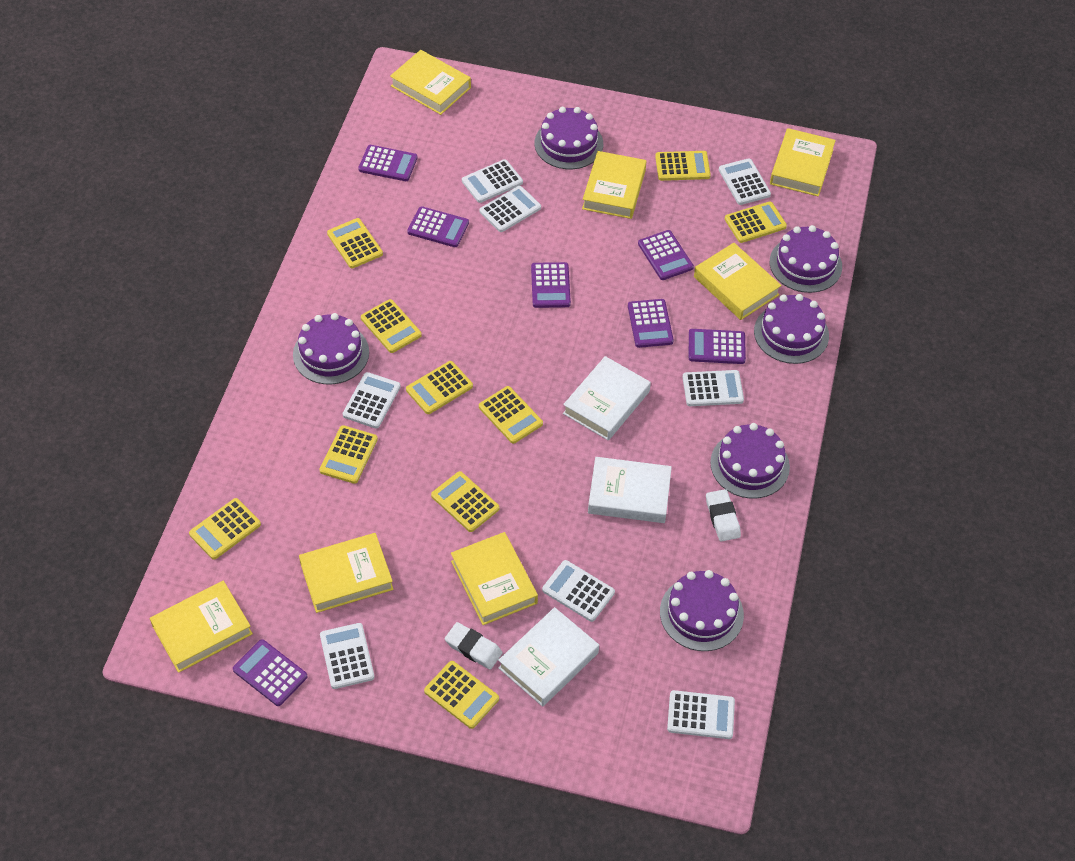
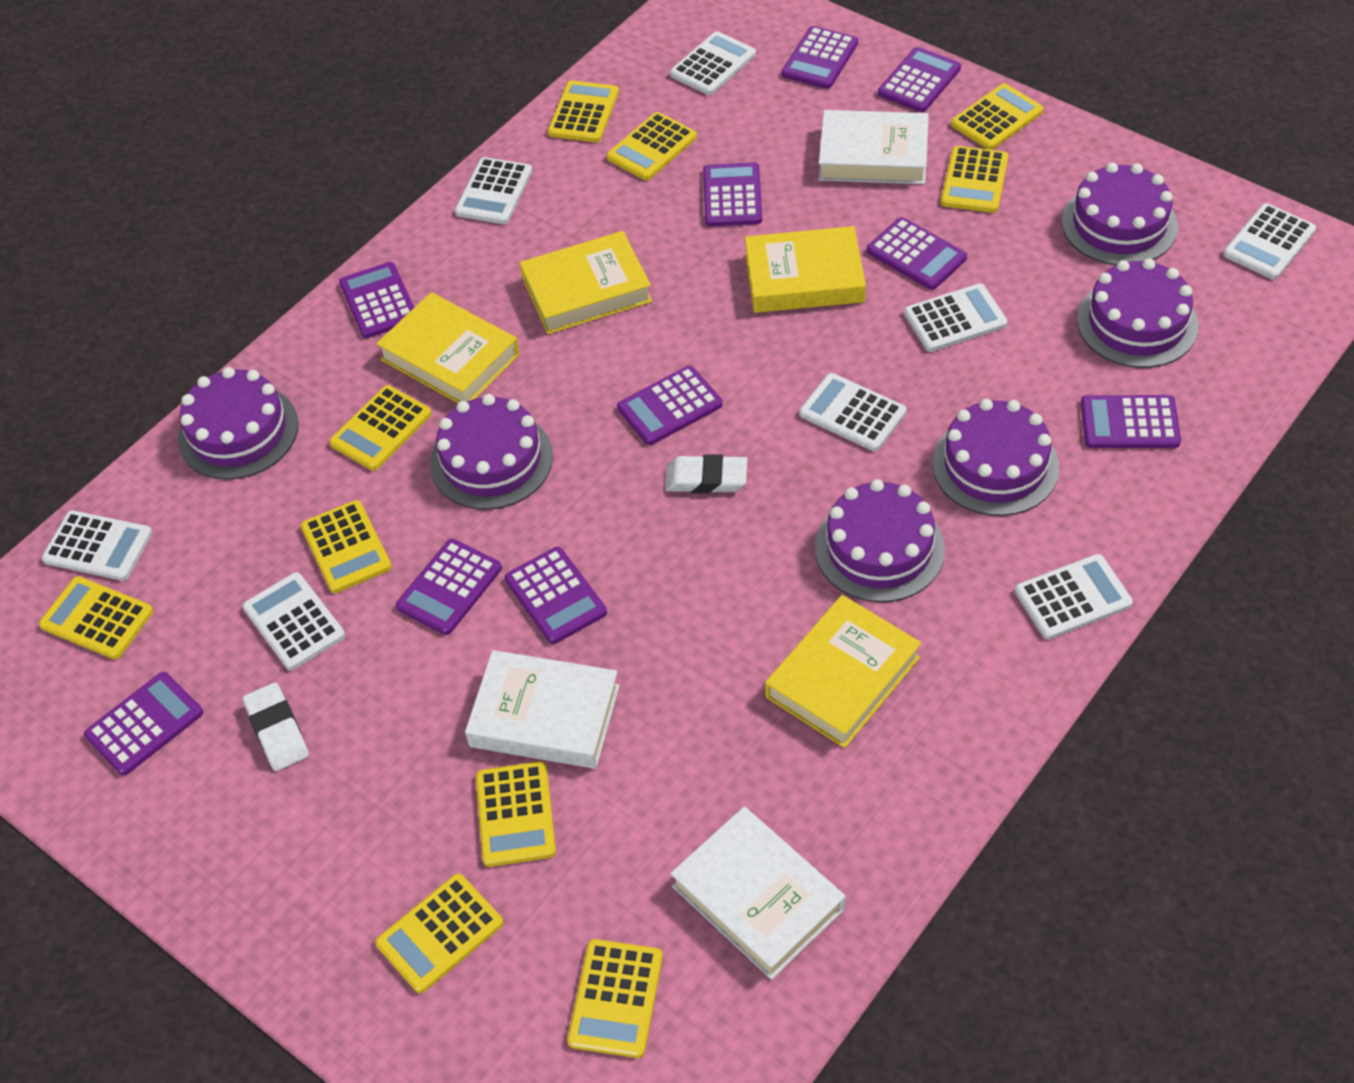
purple calculator: [233,639,308,706] [358,145,418,181] [407,206,469,247] [531,262,571,308] [628,299,674,348] [638,230,694,280] [689,329,746,364] = 7 -> [84,672,203,776] [339,262,414,338] [396,539,502,635] [505,547,607,644] [617,366,723,445] [703,162,762,227] [782,26,858,89] [867,217,967,290] [878,47,961,112] [1081,395,1181,448] = 10
yellow book: [150,581,253,673] [299,533,394,613] [390,50,471,115] [451,532,538,625] [582,151,647,219] [694,243,782,320] [770,128,836,197] = 7 -> [376,292,520,403] [520,231,652,334] [745,226,866,313] [765,595,921,748] = 4

